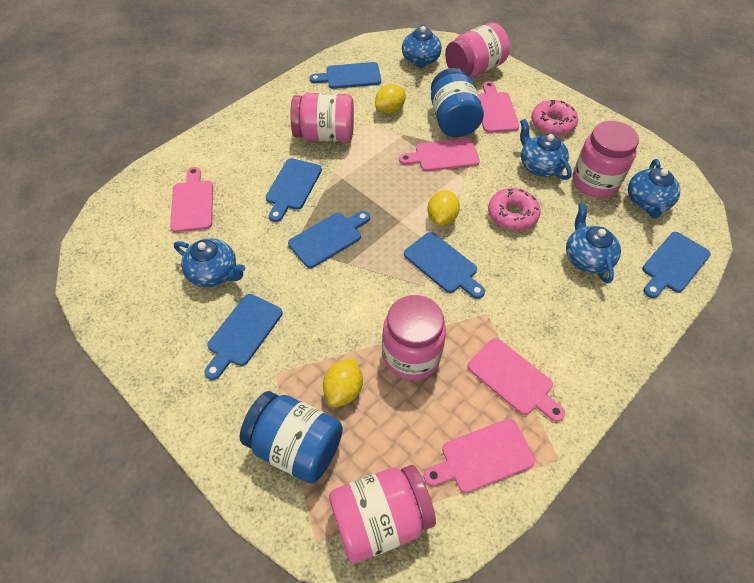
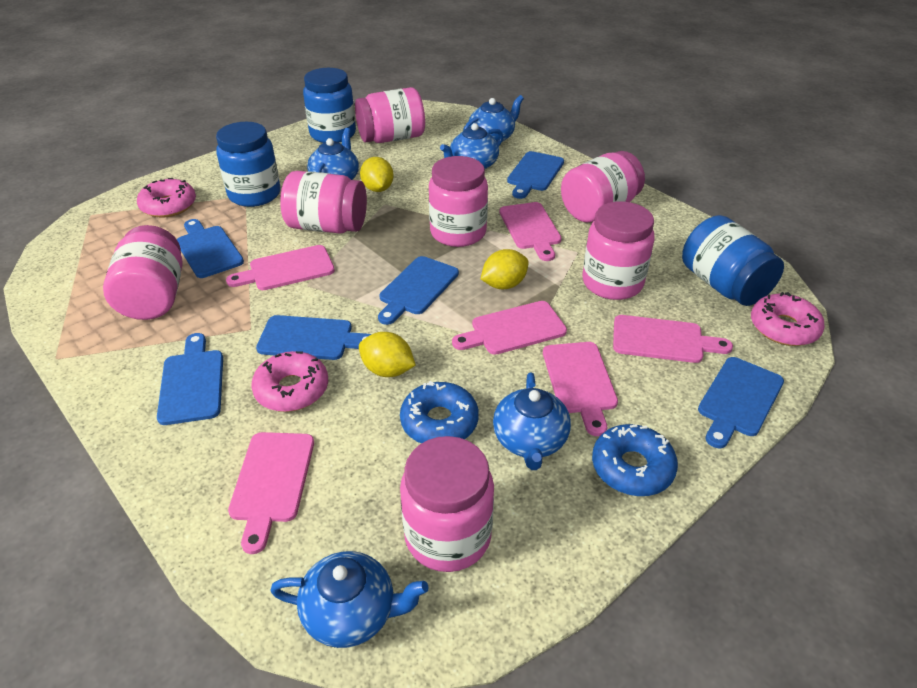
blue donut: none = 0 -> [400,381,479,443] [592,424,678,496] = 2
blue jar: [240,391,343,484] [431,68,484,137] = 2 -> [216,122,281,207] [303,68,356,143] [682,215,784,306] = 3
pink cutting board: [170,167,213,232] [399,138,480,171] [424,419,535,493] [468,338,565,422] [478,81,519,133] = 5 -> [226,245,335,290] [228,432,314,554] [452,301,567,355] [499,202,562,261] [543,342,618,436] [613,315,733,363] = 6
pink donut: [488,188,541,231] [531,100,578,136] = 2 -> [137,178,196,218] [251,351,328,412] [751,292,825,346] = 3
pink jar: [290,93,354,142] [329,465,436,563] [382,295,446,380] [445,23,510,78] [573,121,639,198] = 5 -> [103,225,182,320] [280,171,367,233] [355,87,425,143] [400,436,494,572] [429,156,488,247] [561,151,645,222] [582,201,655,300] = 7

